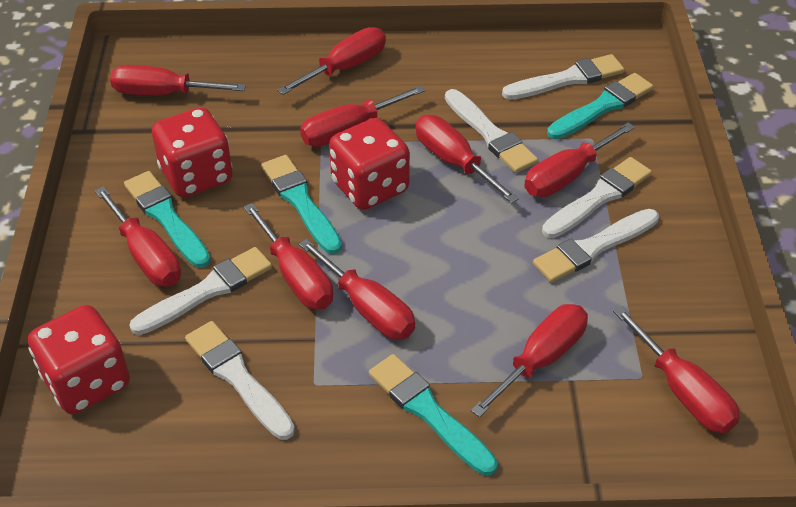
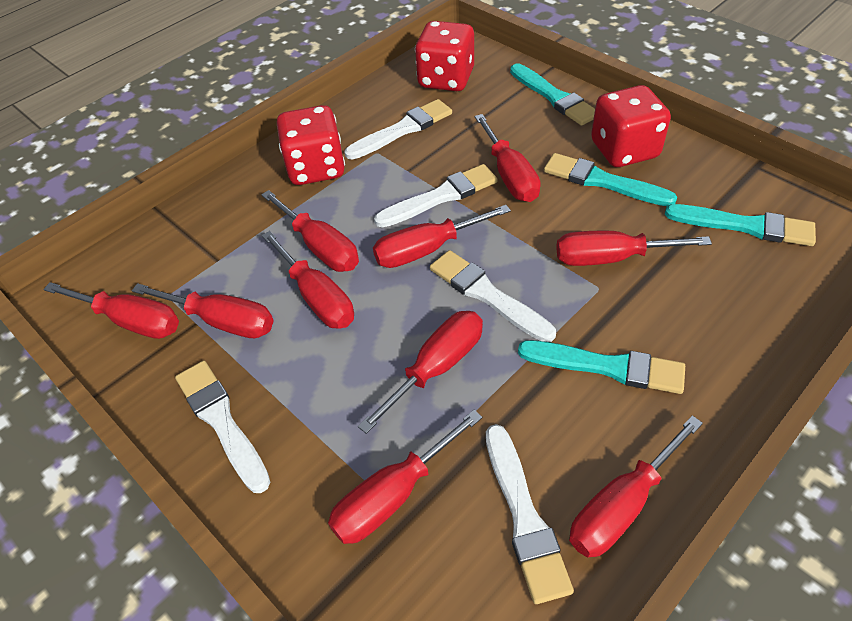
white brush: [129,247,272,335] [185,321,295,440] [445,89,538,173] [502,54,624,100] [533,209,659,283] [542,157,652,238] = 6 -> [175,361,270,493] [344,99,452,160] [374,164,498,228] [430,250,556,342] [486,424,574,604] = 5

